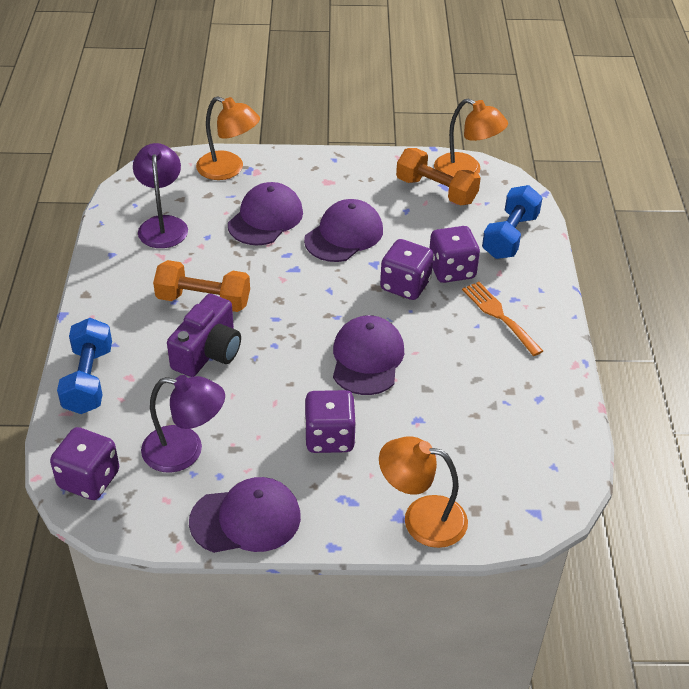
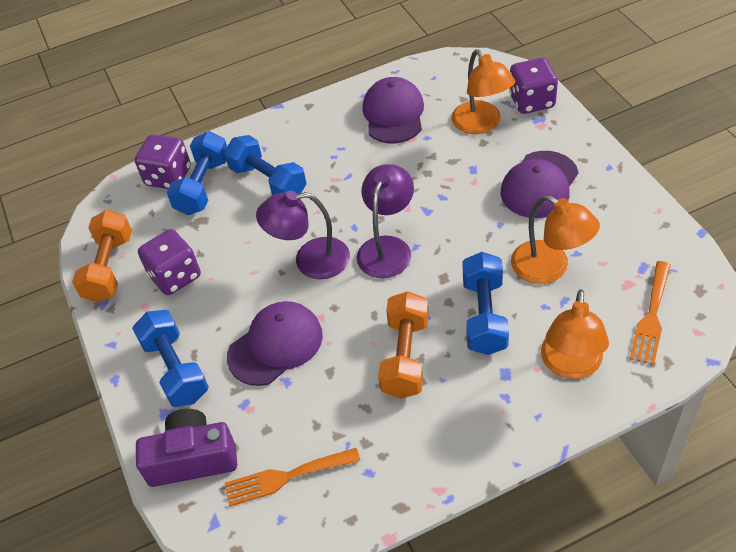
blue dumbbell: [57,318,112,414] [482,185,543,259] = 2 -> [132,310,209,407] [167,131,227,215] [224,135,307,195] [463,252,509,355] = 4
orange fork: [462,282,543,356] = 1 -> [225,448,360,507] [630,261,671,365] = 2
purple cap: [189,477,301,553] [228,182,303,245] [304,199,383,262] [333,315,404,395] = 4 -> [227,301,323,386] [363,77,424,143] [500,151,578,218] = 3
purple dice: [50,427,119,500] [304,390,356,453] [380,239,434,300] [430,226,480,283] = 4 -> [135,134,191,189] [138,229,201,295] [509,58,558,114] = 3

